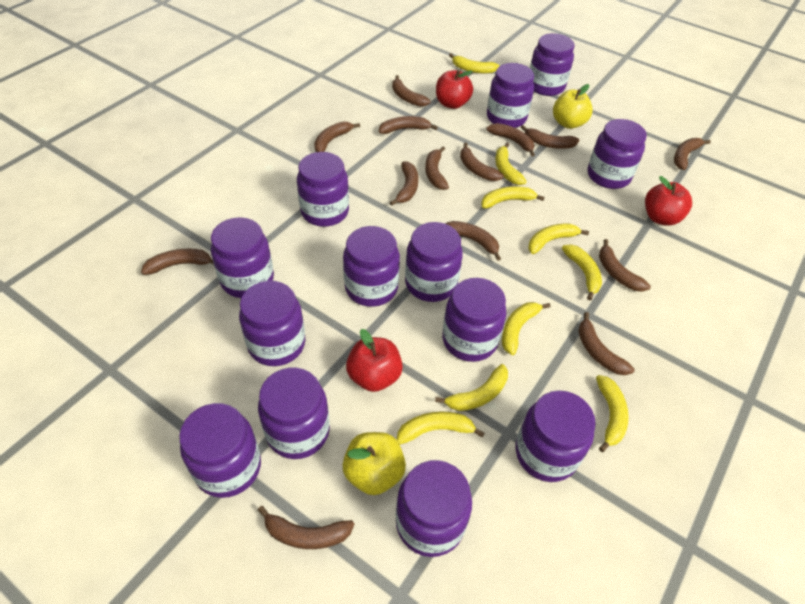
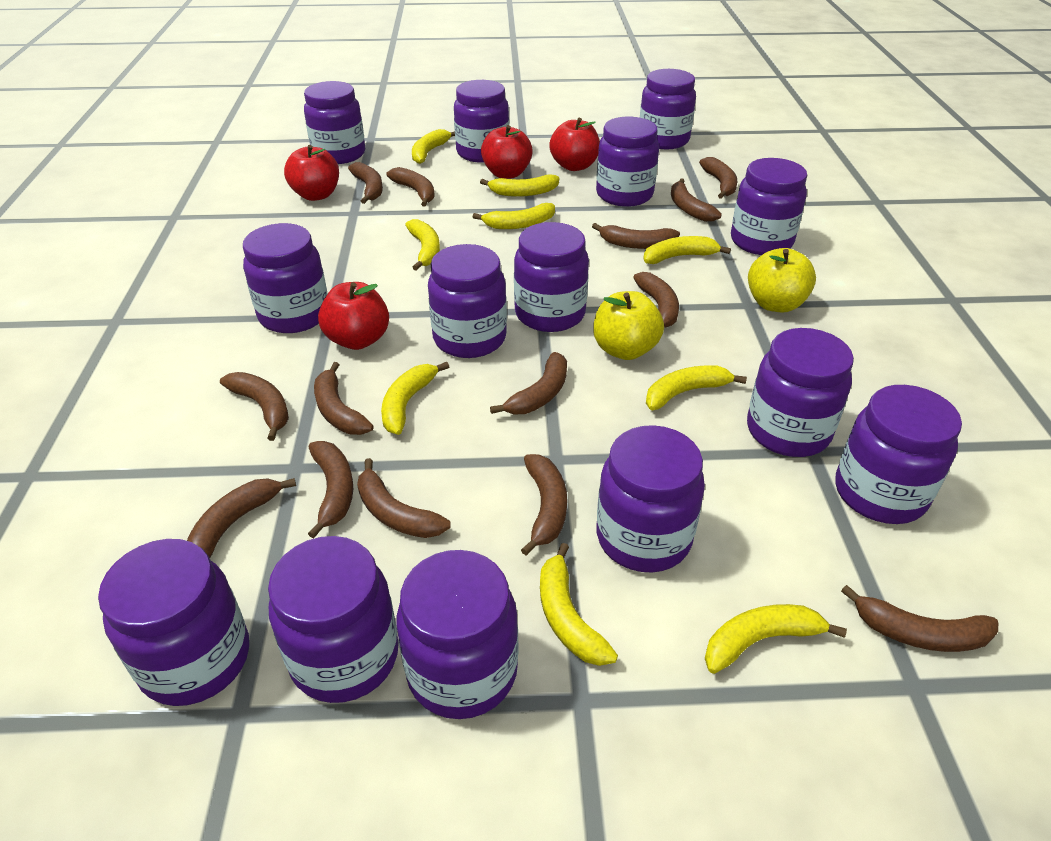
purple jar: [179,403,261,498] [211,217,274,298] [239,281,305,366] [258,368,330,459] [297,152,349,227] [343,226,400,307] [396,460,472,557] [405,222,463,302] [442,278,506,362] [487,63,534,128] [515,390,596,482] [530,33,575,96] [588,119,647,189] = 13 -> [98,539,249,706] [243,223,327,333] [268,536,399,703] [304,81,365,164] [397,550,518,719] [428,244,507,358] [454,80,509,163] [514,222,589,332] [596,117,659,207] [597,425,705,572] [640,69,696,149] [731,158,807,255] [747,328,854,457] [835,385,962,524] = 14
red apple: [346,329,403,392] [436,70,473,109] [645,176,692,226] = 3 -> [284,145,339,201] [318,282,389,350] [481,125,533,179] [549,118,600,171] = 4

